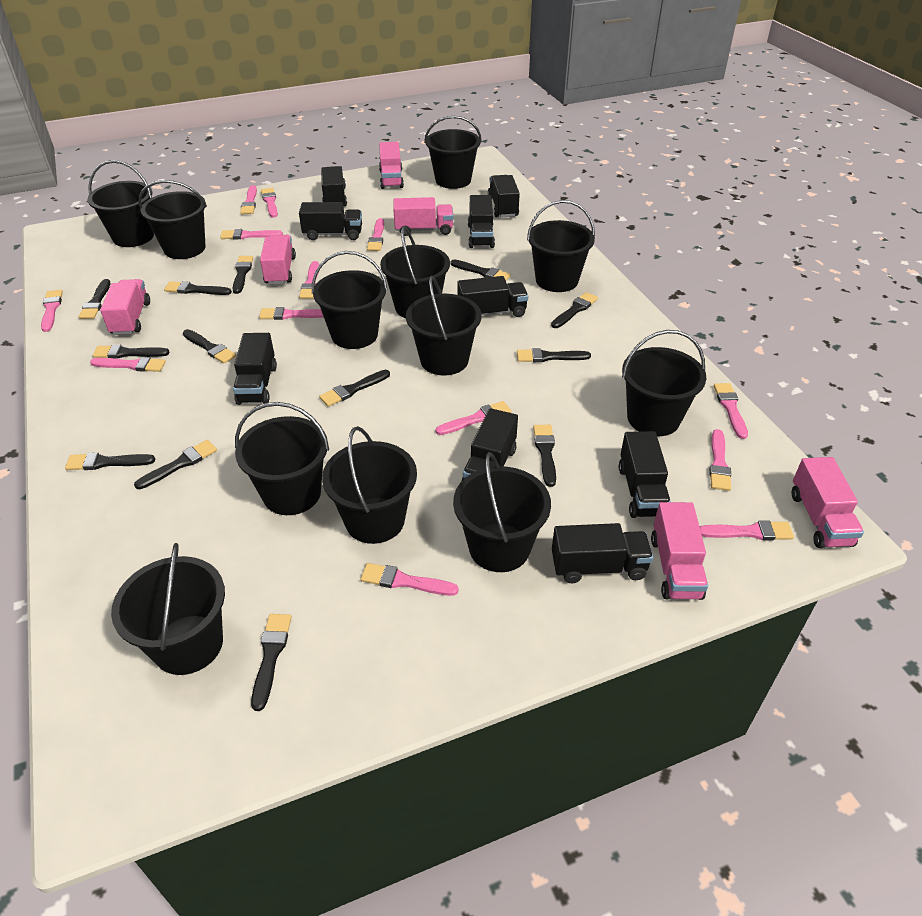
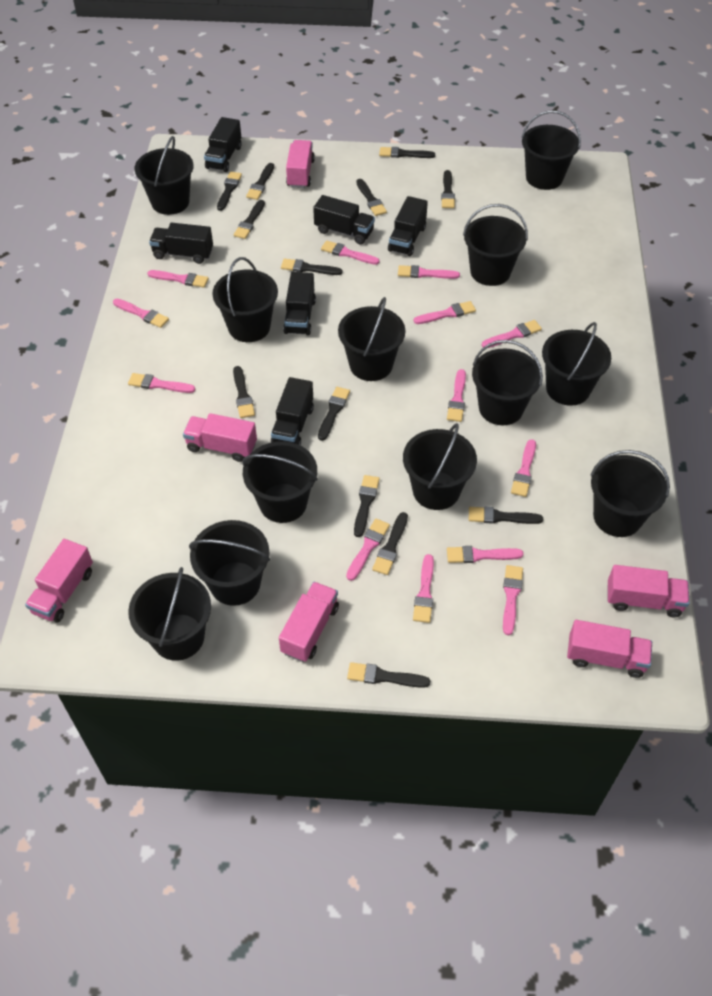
black truck: [233,333,277,405] [299,202,362,240] [321,166,347,206] [458,276,528,317] [462,408,518,481] [468,195,495,248] [488,175,520,218] [552,523,653,583] [619,431,671,518] = 9 -> [149,223,213,264] [204,117,241,172] [271,377,314,446] [283,272,316,335] [313,195,375,244] [388,196,428,256] = 6

